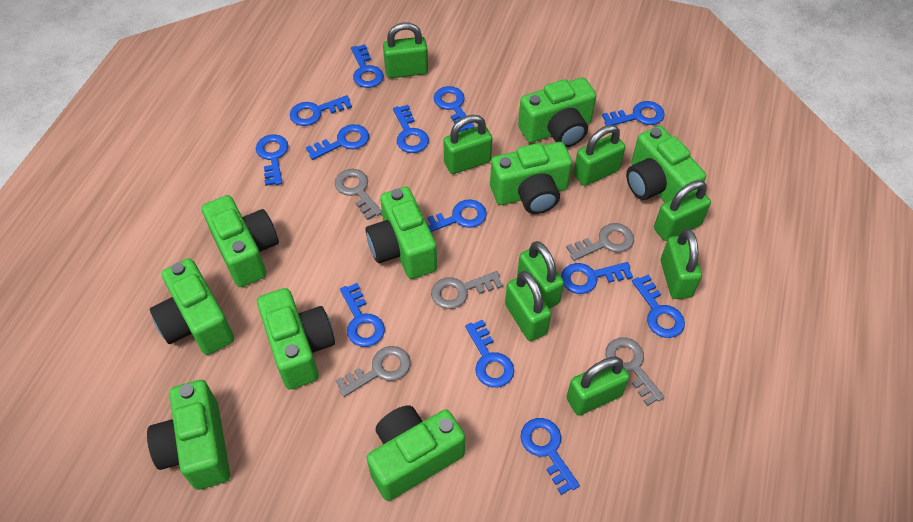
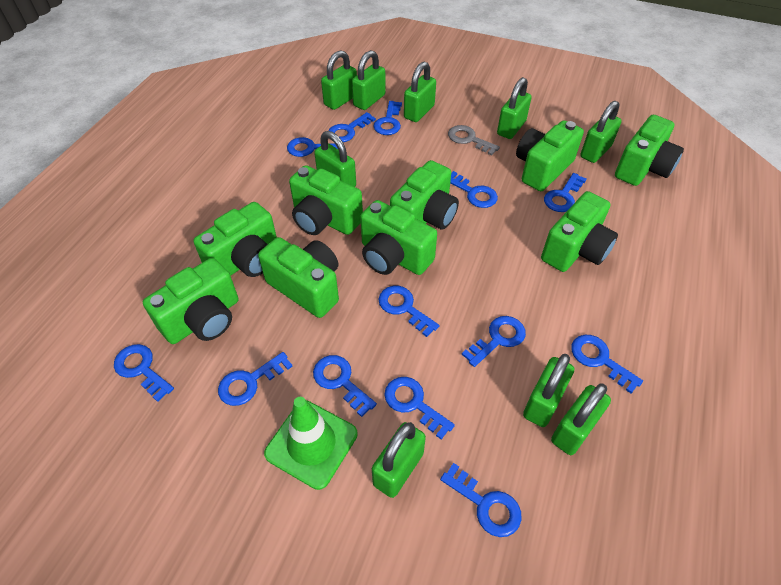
green padlock: [383,22,428,78] [443,115,492,174] [505,271,551,341] [517,241,564,309] [567,356,629,416] [573,125,625,186] [654,180,711,241] [661,229,702,299] = 8 -> [314,131,356,187] [321,50,357,110] [352,50,386,110] [372,422,426,498] [404,62,436,122] [497,77,532,139] [523,354,574,427] [551,384,611,455] [580,101,622,163] = 9
green traffic cone: none = 0 -> [264,397,358,490] = 1
grey key: [335,169,382,220] [335,346,411,397] [431,271,503,309] [566,223,634,261] [606,337,664,406] = 5 -> [448,125,500,155] = 1

